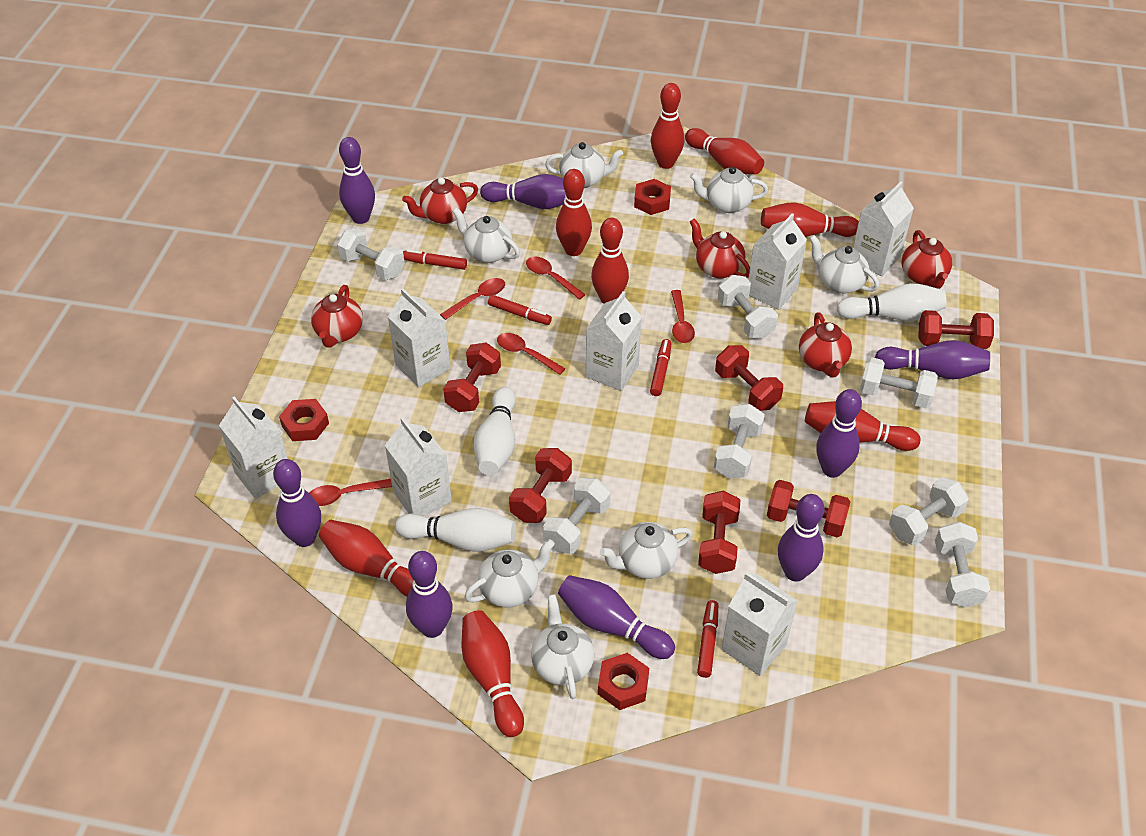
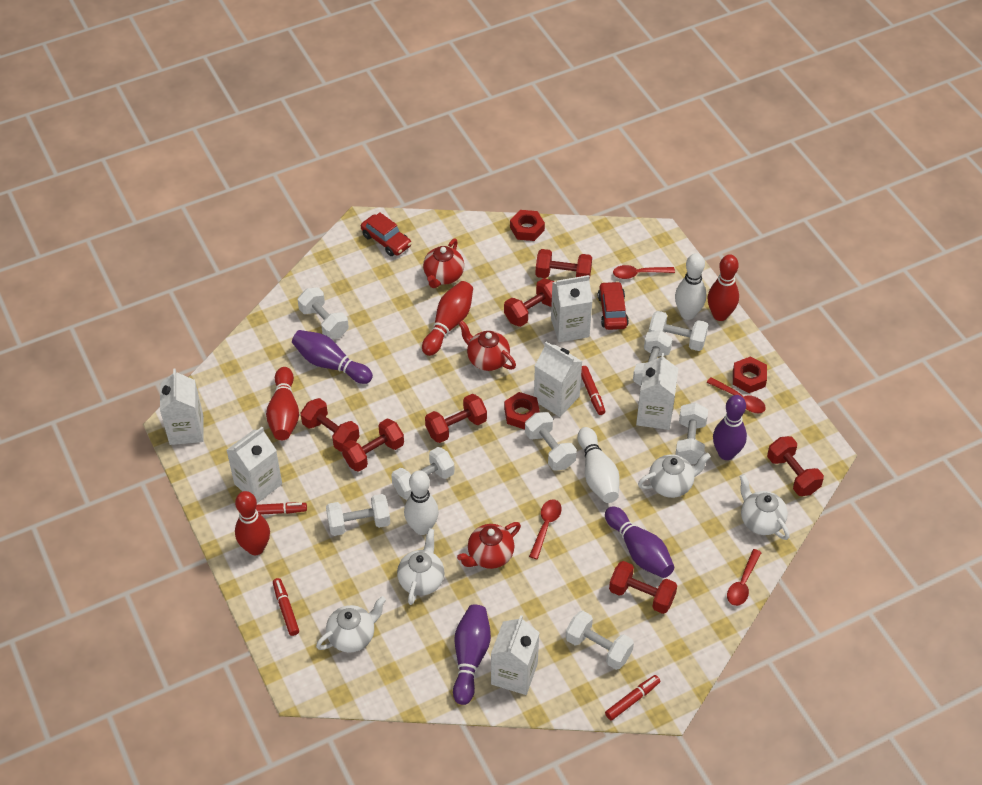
purple bowling pin: [273,459,321,547] [339,137,375,224] [406,551,453,638] [480,174,566,209] [558,575,675,659] [778,494,824,582] [816,389,862,478] [875,340,990,379] = 8 -> [292,330,373,384] [453,605,491,705] [605,506,674,578] [713,395,747,460] = 4
red bowling pin: [319,520,413,597] [462,610,524,737] [556,169,592,256] [591,218,629,304] [651,83,685,169] [685,128,764,174] [761,202,859,237] [805,401,920,451] = 8 -> [235,491,270,555] [266,367,299,440] [422,281,473,356] [708,254,739,321] = 4
red car: none = 0 -> [361,213,412,256] [598,281,629,330] = 2
red dumbbell: [443,343,501,412] [509,448,572,523] [698,491,740,574] [715,345,783,411] [767,480,850,537] [919,310,994,349] = 6 -> [300,398,360,452] [342,419,404,472] [425,394,487,443] [504,278,554,327] [535,249,592,280] [609,561,677,614] [767,436,824,496] = 7
red spoon: [309,479,392,506] [440,278,505,320] [497,333,566,375] [526,256,586,300] [671,290,695,343] = 5 -> [529,499,562,559] [613,265,675,279] [707,377,766,413] [727,549,762,606] = 4
red teapot: [311,285,363,348] [402,177,478,224] [690,218,750,279] [799,312,852,377] [902,230,952,289] = 5 -> [423,239,464,288] [457,522,521,569] [458,320,516,371] = 3
white carton: [219,396,288,499] [385,417,452,516] [388,289,451,387] [586,291,642,391] [721,572,798,676] [748,213,807,310] [853,182,914,276] = 7 -> [160,369,204,445] [227,427,282,503] [491,615,540,695] [534,342,583,417] [551,275,593,342] [636,353,678,430] = 6
white dumbbell: [337,228,405,280] [543,478,611,554] [714,404,765,479] [718,275,778,339] [860,357,938,408] [889,477,969,546] [935,521,990,608] = 7 -> [297,287,349,339] [326,494,390,536] [391,447,455,500] [525,412,577,471] [565,611,634,670] [633,330,673,386] [649,311,708,351] [675,403,708,464] = 8
white teapot: [452,208,520,263] [465,539,555,608] [531,594,595,699] [545,142,623,188] [600,522,693,579] [690,167,768,213] [809,235,879,294] = 7 -> [316,596,386,652] [397,529,444,605] [638,453,711,498] [740,474,790,540] = 4

